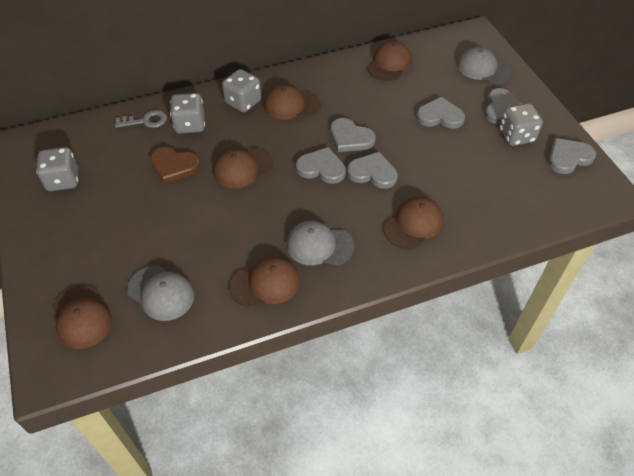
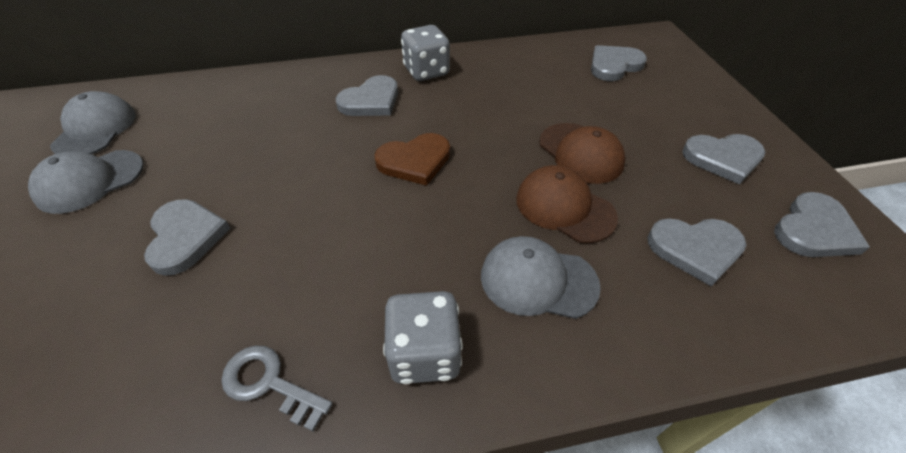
brown cap: [52,285,112,349] [213,147,273,189] [229,256,300,307] [264,84,321,120] [367,41,412,81] [383,196,443,249] = 6 -> [516,165,618,243] [539,123,626,184] = 2
grey dice: [36,147,78,191] [170,93,205,134] [222,69,261,112] [500,103,543,146] = 4 -> [383,291,463,384] [401,25,450,81] = 2

